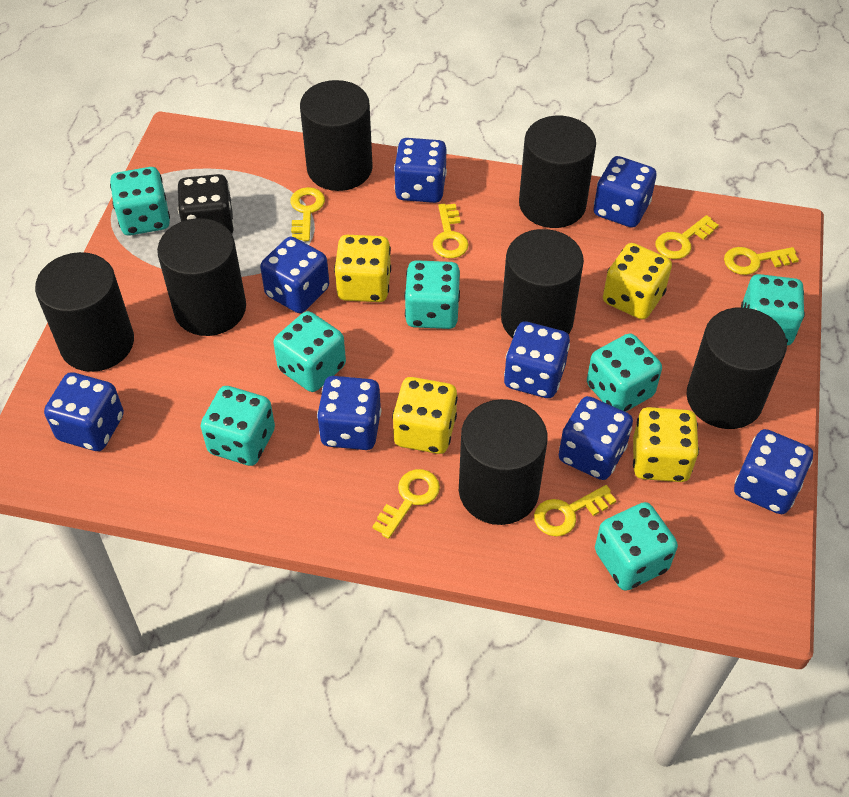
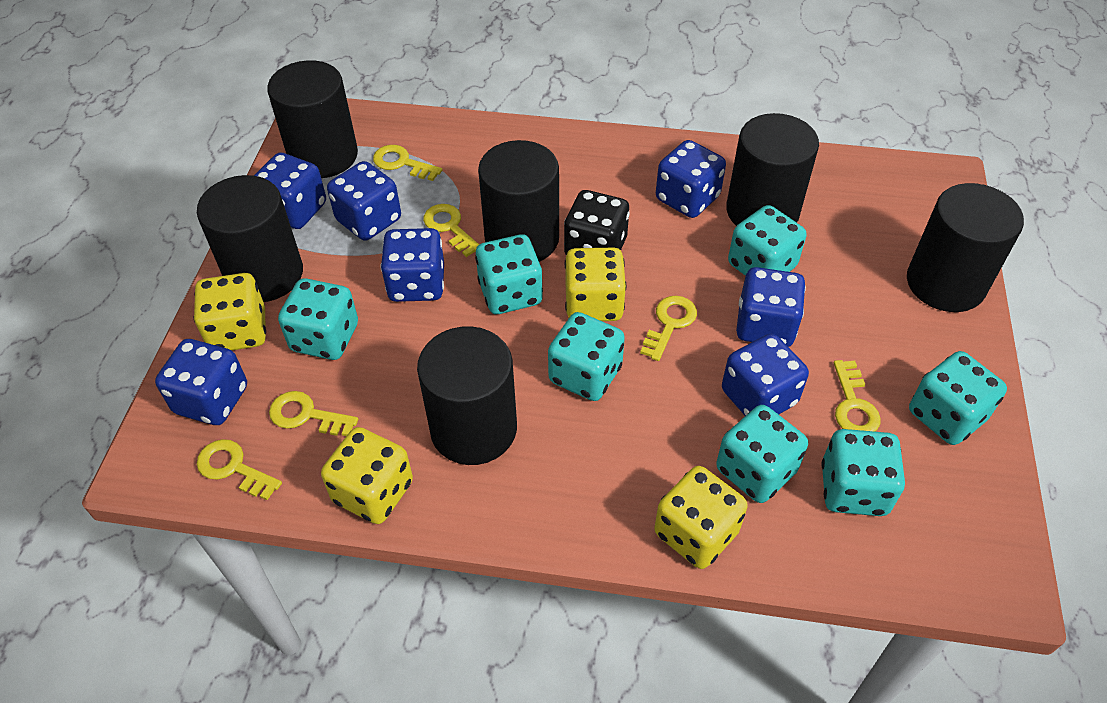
black cylinder: [35,252,134,372] [157,218,246,336] [300,80,373,191] [459,399,547,525] [501,229,584,338] [519,116,596,228] [686,307,787,429] = 7 -> [197,175,303,302] [267,60,358,178] [417,326,517,465] [478,140,559,262] [726,113,819,226] [907,183,1024,312] = 6
blue dice: [44,372,124,451] [260,237,329,313] [317,376,381,450] [394,138,447,203] [504,321,570,398] [559,396,633,480] [593,156,657,228] [734,429,813,514] = 8 -> [155,339,247,425] [254,153,326,229] [327,161,401,241] [381,228,444,302] [656,140,726,218] [722,334,809,416] [736,267,806,347] = 7

